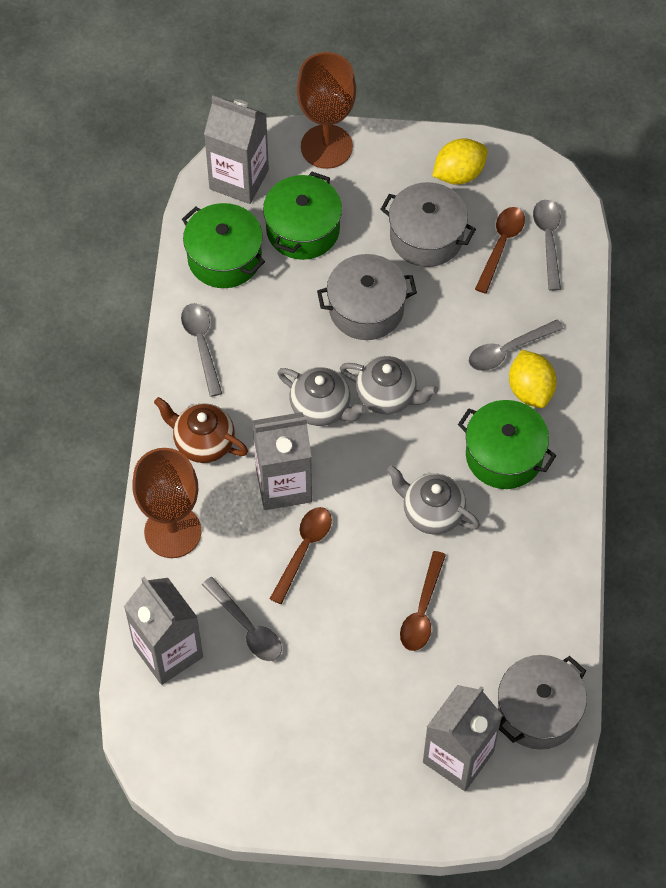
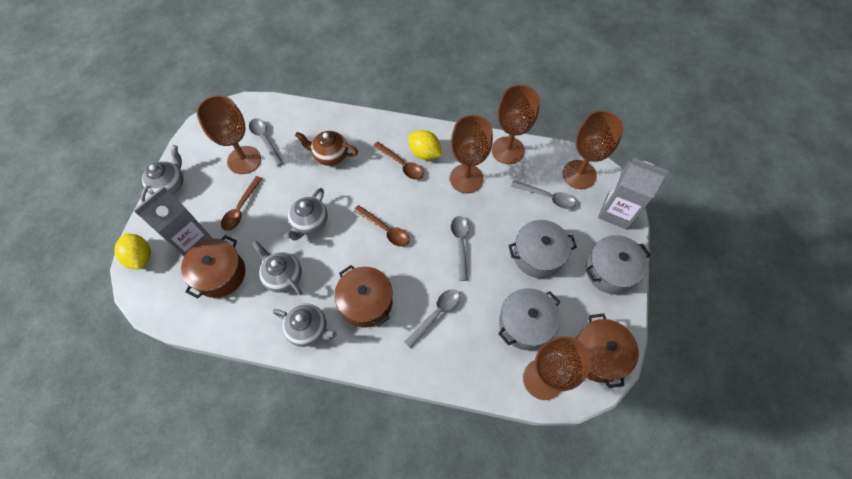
brown goblet: [132,448,201,558] [297,52,356,169] = 2 -> [196,95,261,174] [450,115,493,193] [492,85,540,164] [523,336,591,400] [562,111,624,189] = 5
brown pot: none = 0 -> [181,235,245,298] [334,265,393,328] [575,314,639,388] = 3
green pot: [182,203,265,288] [263,172,342,260] [458,400,556,489] = 3 -> none = 0
grey carton: [124,577,203,685] [204,96,269,204] [252,412,312,510] [423,685,502,791] = 4 -> [133,186,213,256] [598,158,668,230] = 2
grey teapot: [277,367,367,426] [340,356,438,414] [387,465,480,534] = 3 -> [141,145,184,203] [252,241,302,295] [273,303,337,347] [285,188,328,241] = 4

